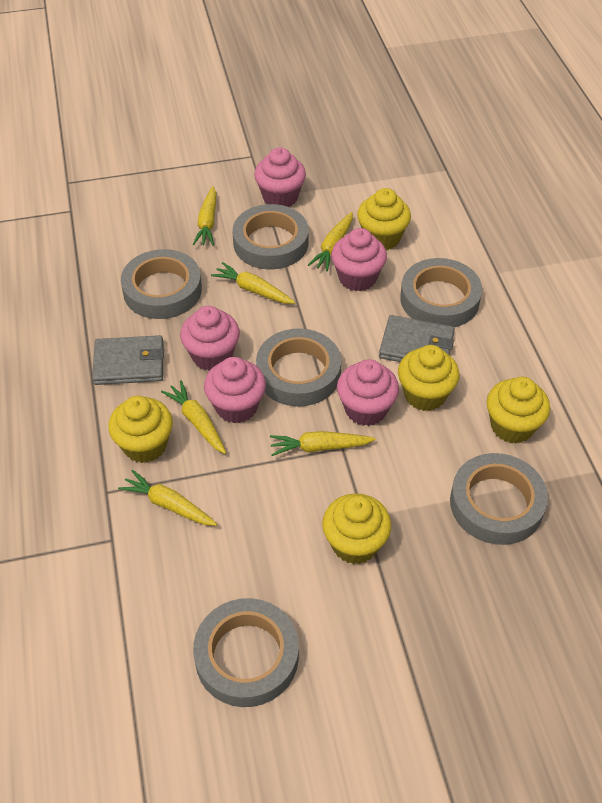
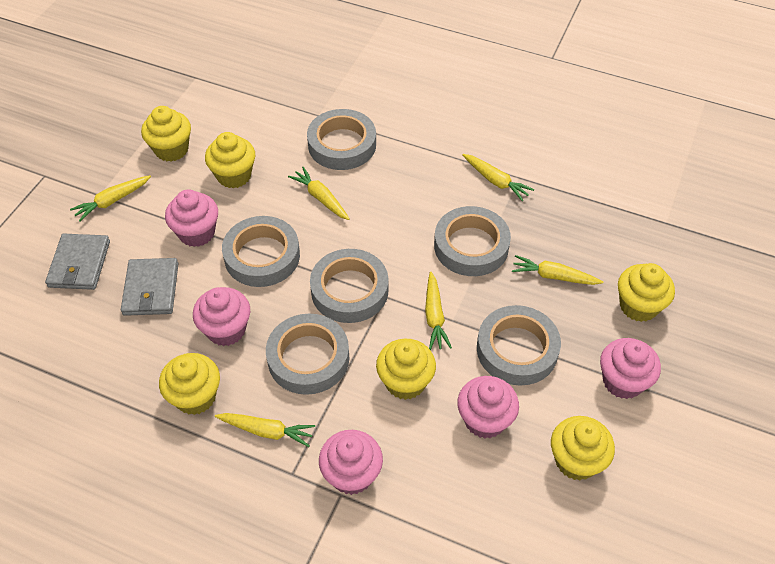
yellow cupcake: [108,396,173,463] [322,493,391,564] [357,188,411,250] [398,345,459,411] [487,377,550,443] = 5 -> [141,106,191,162] [159,353,220,415] [205,132,255,188] [376,338,436,400] [551,416,615,480] [618,263,675,322] = 6

